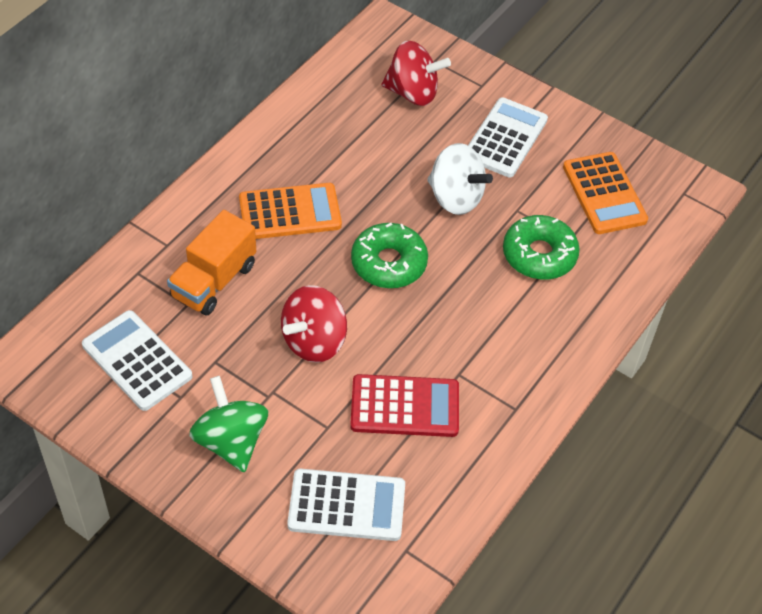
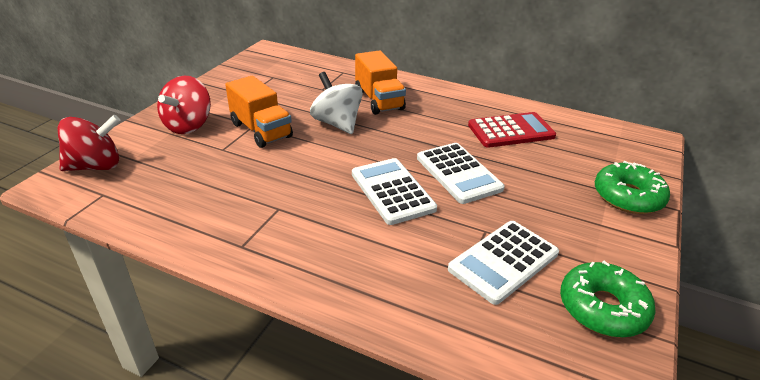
green spinning top: [189,376,268,472] = 1 -> none = 0
orange calculator: [239,183,342,239] [563,152,648,234] = 2 -> none = 0
orange truck: [167,210,256,316] = 1 -> [225,76,293,148] [355,50,406,115] = 2

